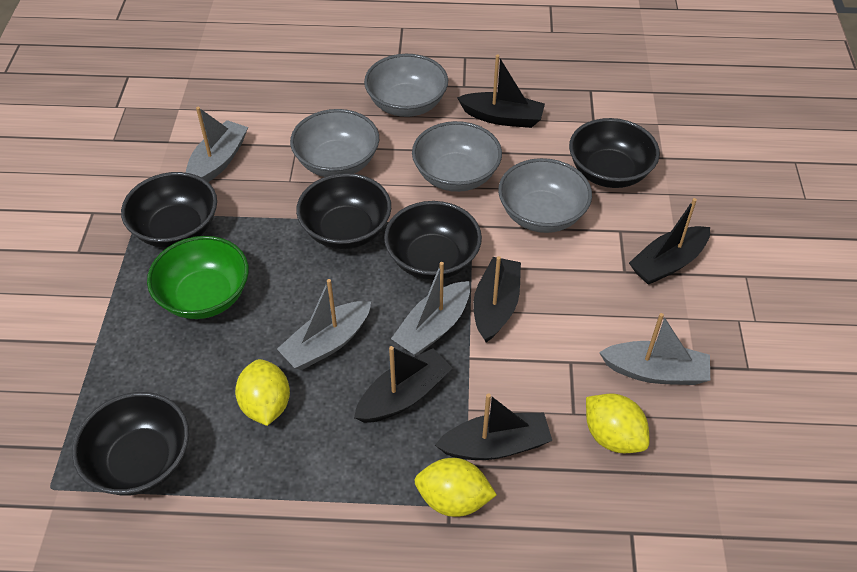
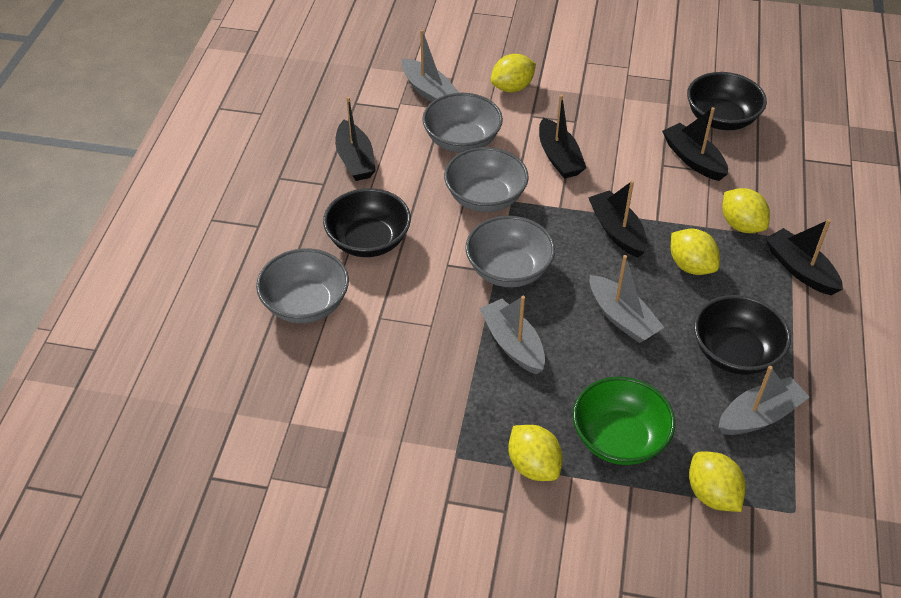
black bowl: [72,392,189,496] [121,172,217,248] [296,173,391,249] [384,201,482,280] [569,118,660,188] = 5 -> [323,188,411,257] [687,72,767,130] [694,295,791,375] = 3
yellow lemon: [235,359,290,426] [414,458,497,517] [586,393,649,453] = 3 -> [491,54,536,92] [508,425,563,481] [671,229,720,275] [689,452,746,512] [722,188,770,233] = 5

